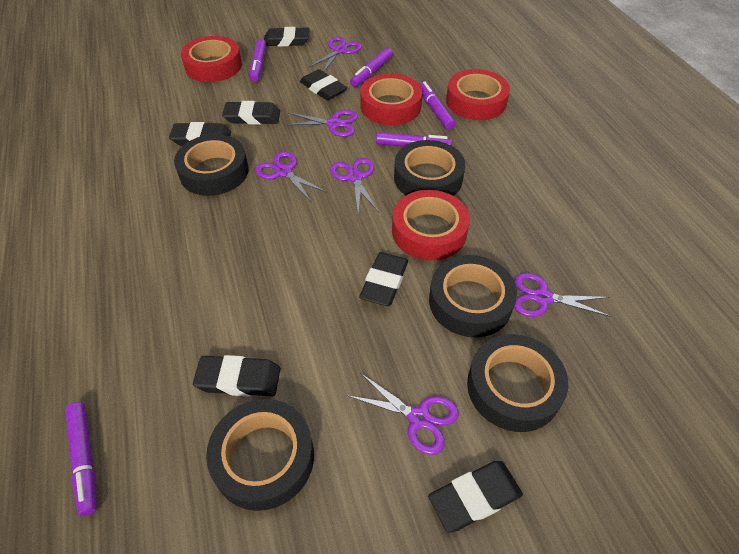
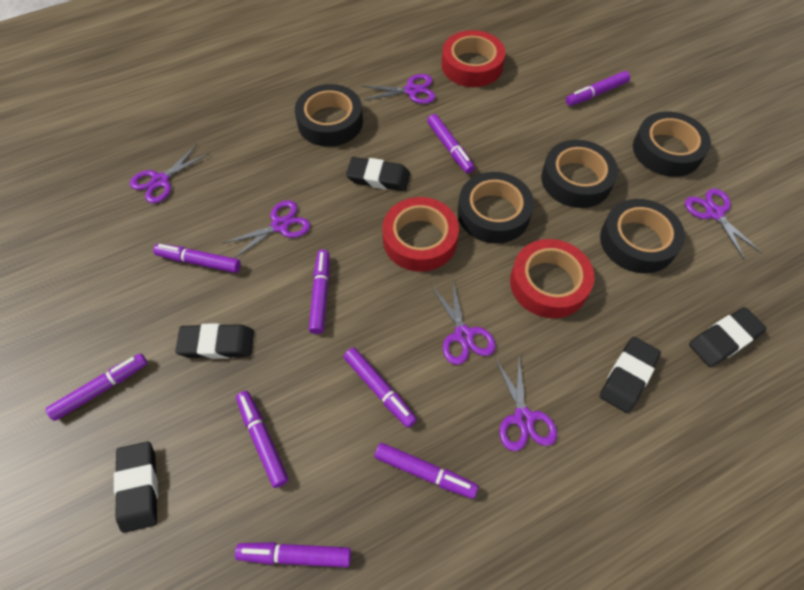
black eraser: [169,122,231,146] [193,355,280,396] [222,101,280,124] [264,27,310,47] [300,69,347,100] [359,252,408,306] [428,461,523,533] = 7 -> [114,442,158,533] [175,323,254,359] [346,157,410,191] [600,337,661,413] [689,307,767,367] = 5
purple marker: [65,402,97,516] [250,39,266,82] [350,48,393,87] [376,132,452,147] [419,81,456,130] = 5 -> [46,353,147,421] [153,244,241,273] [235,542,351,567] [236,391,289,488] [309,250,329,334] [344,348,417,428] [375,443,478,499] [427,114,475,174] [566,71,630,106] = 9
red tape: [181,36,242,82] [360,74,422,125] [392,190,470,260] [446,69,510,120] = 4 -> [382,197,459,272] [442,30,505,87] [510,239,595,318] = 3

